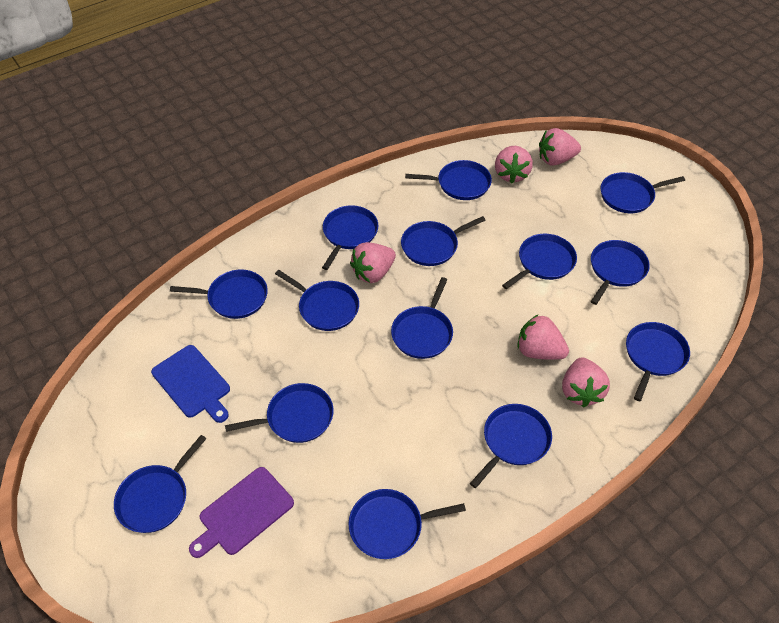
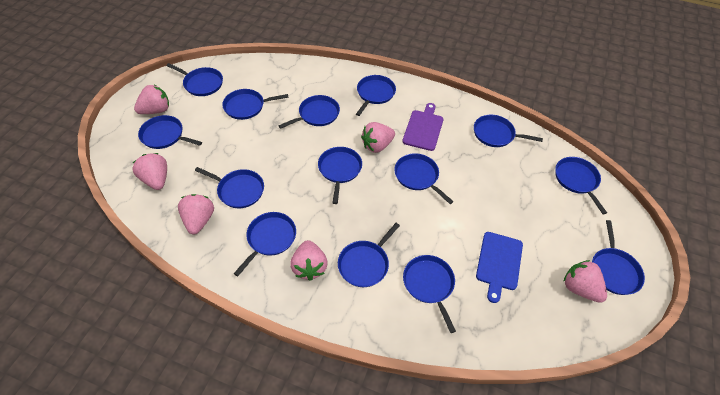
pink strawberry: [350,242,396,283] [495,146,533,184] [517,314,569,360] [539,128,581,166] [562,357,610,408] = 5 -> [133,153,167,190] [134,85,169,114] [178,194,214,234] [290,240,328,281] [361,122,395,153] [563,260,607,303] = 6

